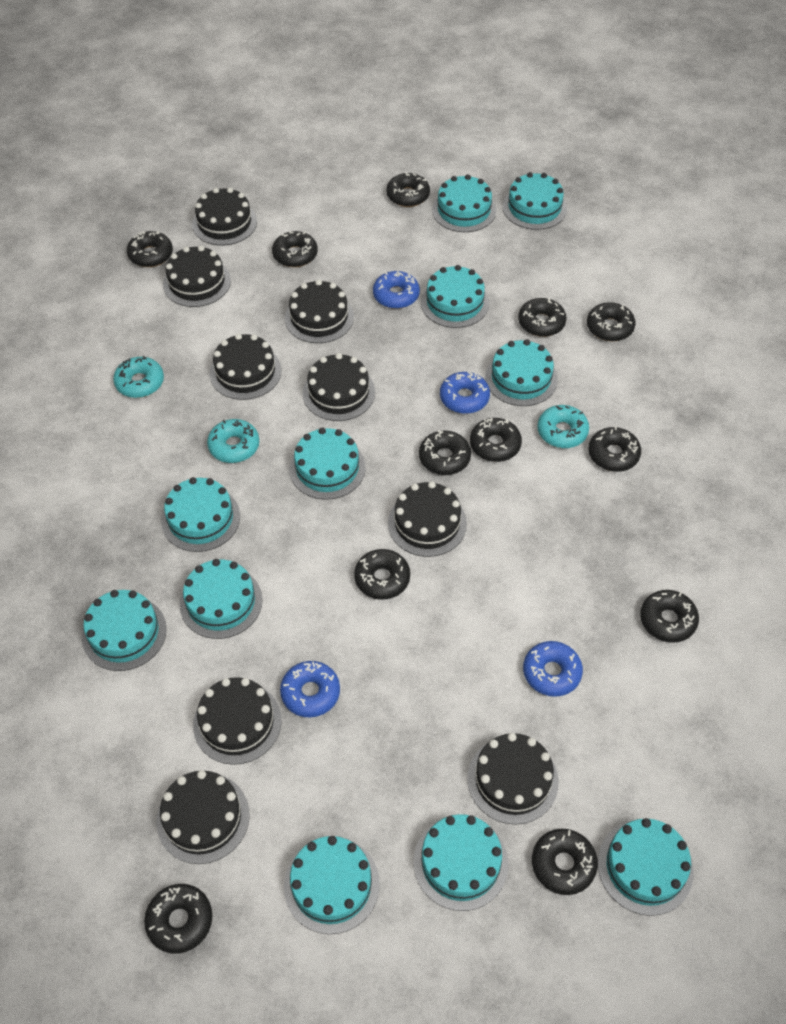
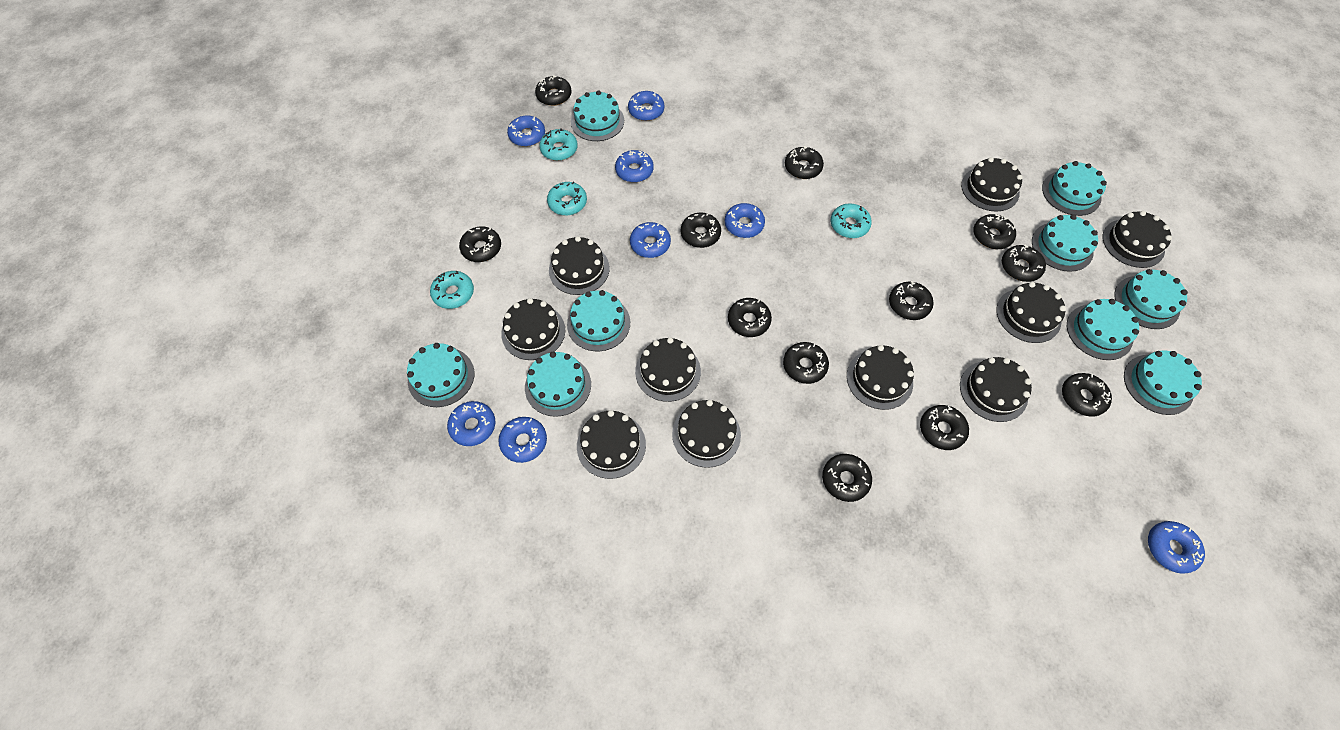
black cake: [157,770,250,864] [163,246,231,307] [192,187,257,245] [193,677,281,765] [210,334,281,400] [285,280,354,343] [303,353,375,421] [388,481,467,557] [467,733,559,824] = 9 -> [501,298,565,360] [549,236,610,295] [577,410,646,479] [635,337,701,402] [672,400,741,468] [847,345,914,410] [960,357,1032,422] [961,157,1023,212] [996,282,1066,343] [1103,211,1172,268] = 10
blue donut: [280,661,340,717] [373,271,420,309] [440,372,490,414] [523,641,583,697] = 4 -> [447,401,495,446] [498,417,547,463] [507,116,545,146] [615,150,654,182] [628,91,664,121] [630,222,671,258] [725,203,765,238] [1148,521,1205,574] = 8
turquoise cake: [82,590,167,671] [161,477,240,552] [180,559,263,639] [284,836,380,934] [289,428,366,500] [414,814,508,911] [421,265,489,328] [432,175,496,232] [485,339,558,406] [503,172,567,230] [598,818,694,916] = 11 -> [407,343,474,407] [525,352,591,417] [567,290,630,351] [571,90,624,141] [1032,215,1098,272] [1042,161,1107,216] [1067,299,1139,360] [1114,269,1188,329] [1124,350,1202,415] = 9
turquoise donut: [113,356,164,398] [207,419,259,463] [537,405,589,448] = 3 -> [430,271,474,309] [539,128,578,161] [547,182,587,215] [830,203,872,238] = 4

